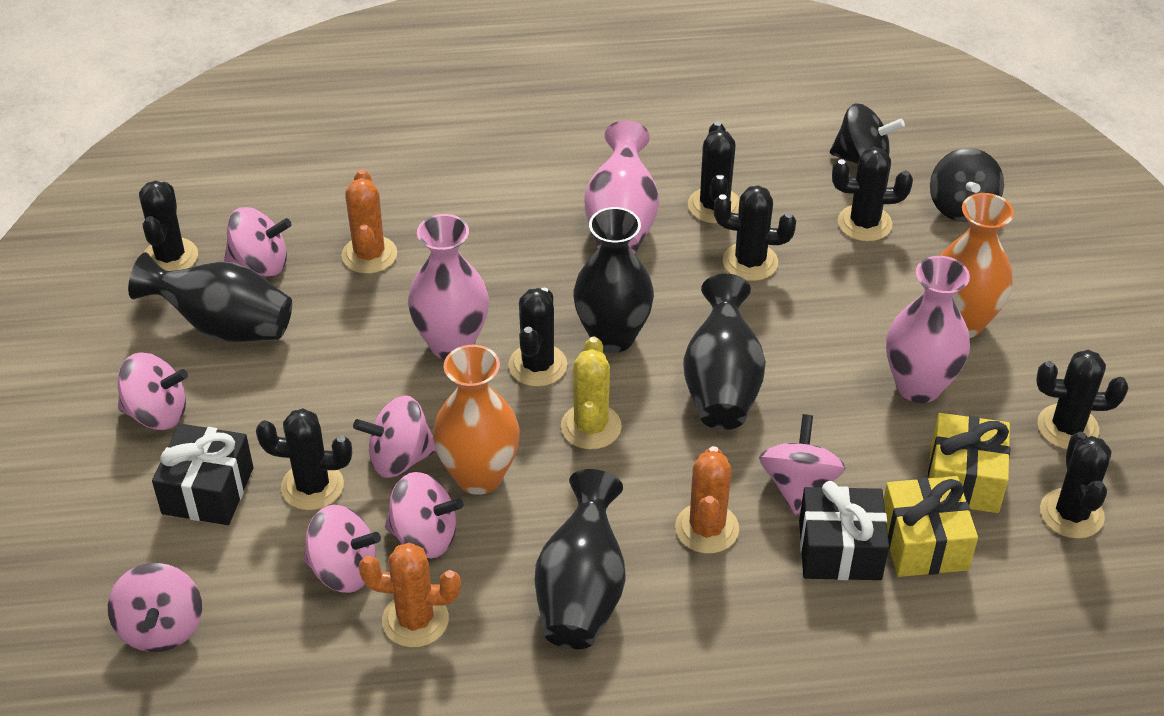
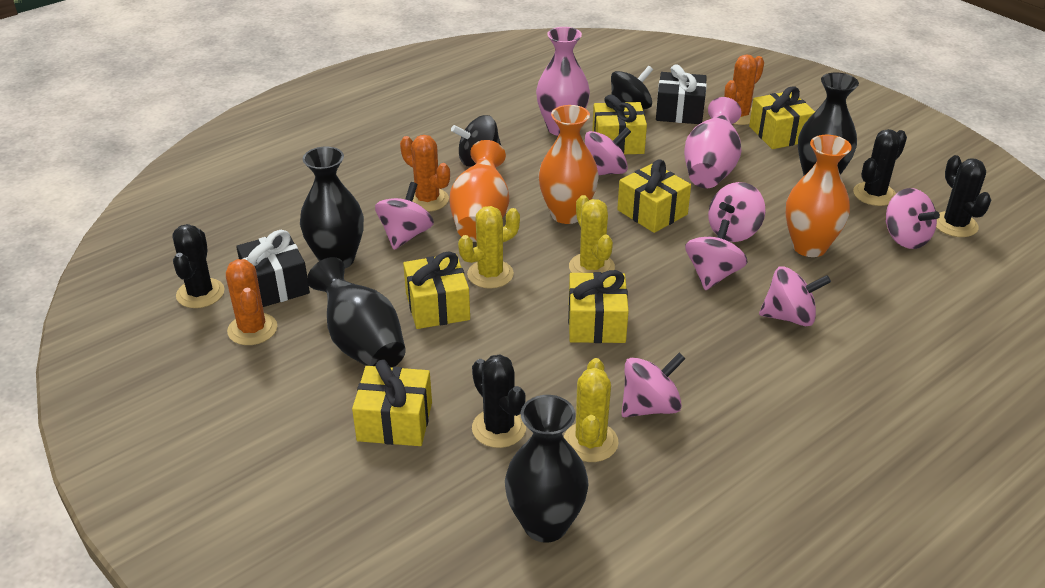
black cactus: [139,181,198,271] [256,408,352,510] [508,288,567,387] [688,121,740,224] [714,185,796,281] [832,147,913,242] [1036,350,1128,449] [1040,432,1111,539] = 8 -> [173,224,224,308] [472,354,526,448] [853,129,907,206] [936,155,991,237] = 4
orange vase: [433,345,520,495] [940,193,1014,338] = 2 -> [450,140,509,242] [538,105,599,224] [786,135,852,257] = 3
pink vase: [408,214,489,359] [584,120,659,254] [886,256,970,403] = 3 -> [536,27,590,136] [684,97,741,188] = 2
yellow cactus: [561,337,622,450] = 1 -> [458,206,520,289] [564,358,619,462] [569,195,615,273] = 3
yellow gift: [884,476,978,577] [928,413,1010,513] = 2 -> [352,359,432,446] [403,252,470,329] [568,270,629,343] [592,94,647,154] [617,159,691,233] [749,86,815,149] = 6

